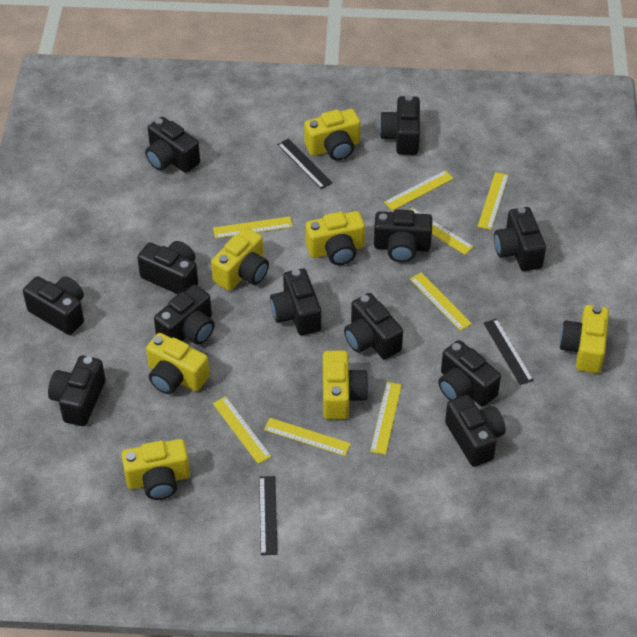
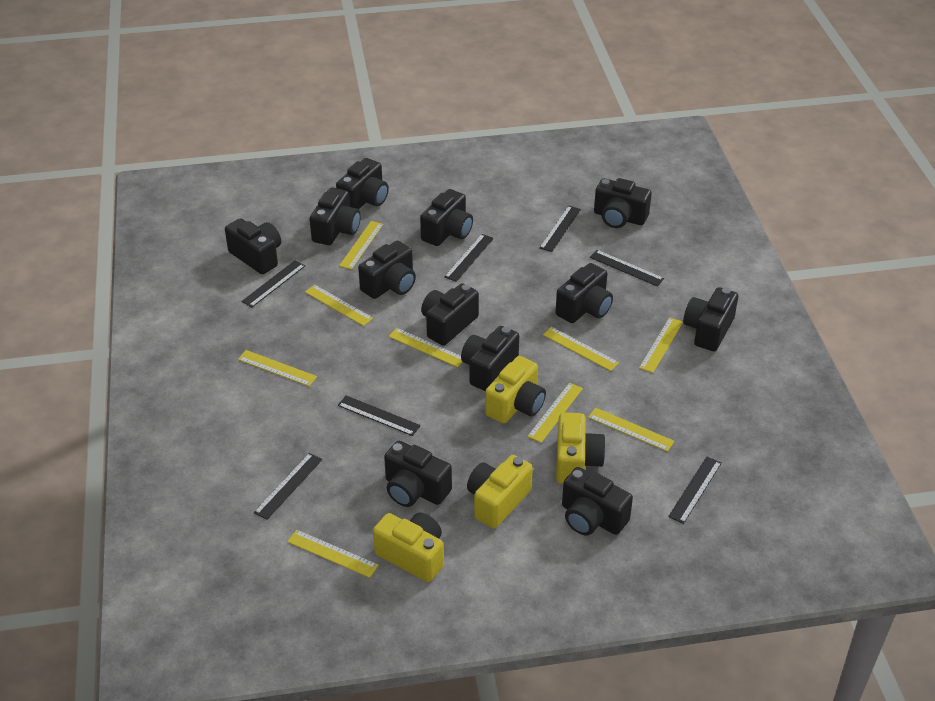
black ruler: [259,476,278,555] [277,139,332,189] [483,318,534,385] = 3 -> [241,260,305,307] [254,453,322,520] [338,396,421,436] [444,234,494,282] [539,206,581,252] [590,250,664,286] [668,457,721,524] = 7
yellow camera: [121,439,190,500] [146,333,209,394] [211,227,269,291] [304,109,360,161] [305,211,365,265] [323,351,369,419] [560,305,609,373] = 7 -> [373,513,444,582] [467,455,533,529] [485,356,546,423] [556,412,606,484] = 4
yellow ruler: [213,216,293,239] [213,396,271,464] [264,418,351,456] [370,382,402,455] [384,170,454,211] [410,208,474,255] [410,272,472,331] [478,172,509,230] = 8 -> [238,350,317,386] [287,530,379,578] [305,285,373,326] [339,221,383,270] [388,328,463,367] [527,383,583,443] [543,327,619,371] [588,407,674,452] [639,317,683,373] = 9

